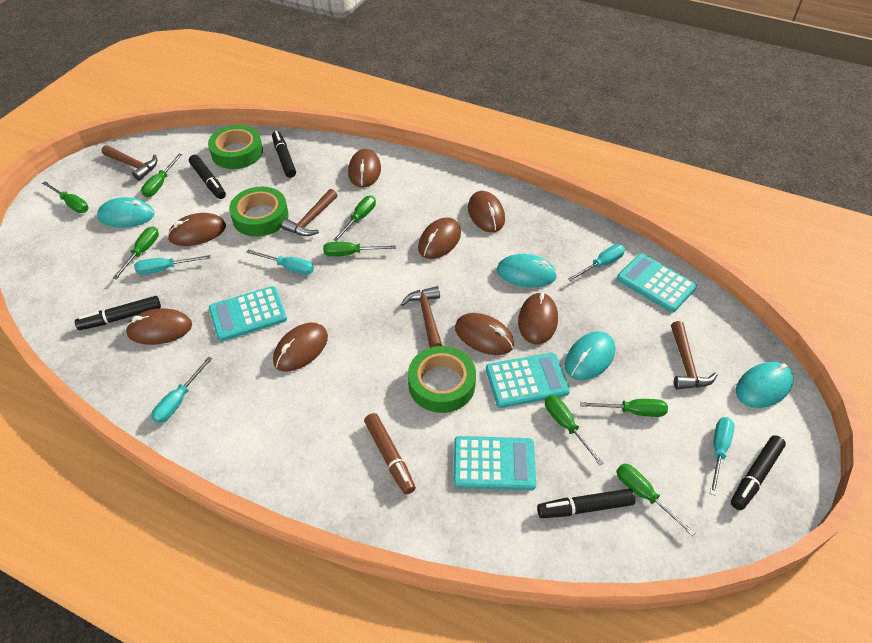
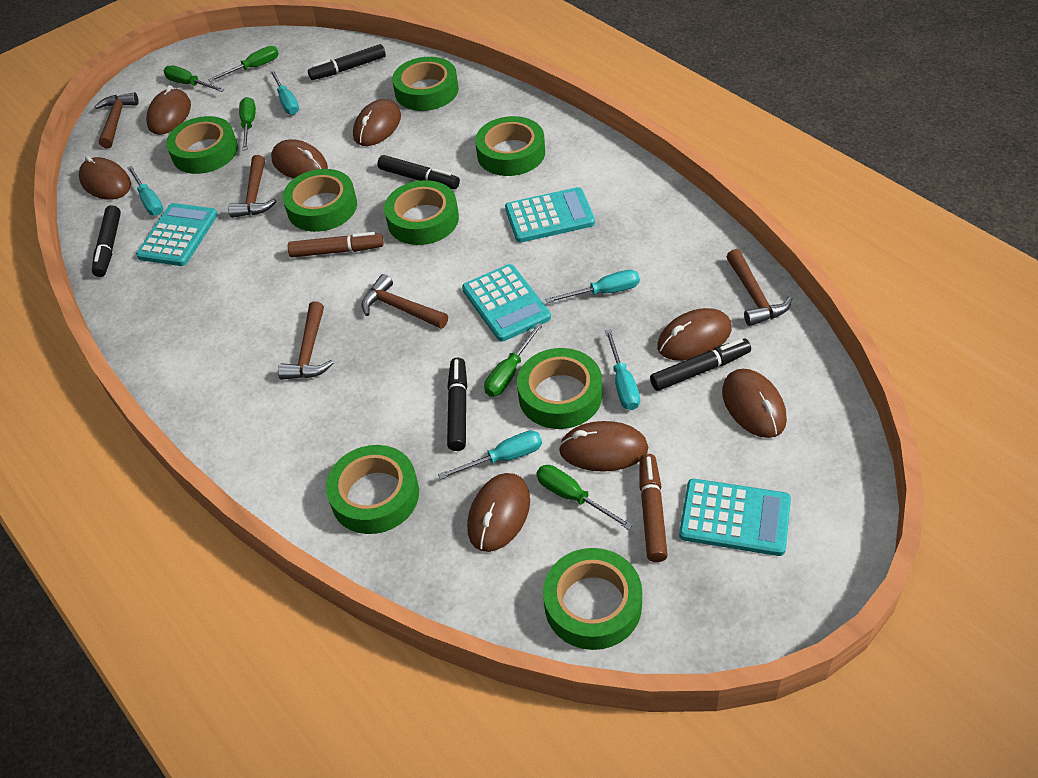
brown hammer: [101,145,157,181] [282,189,338,236] [401,286,443,348] [671,321,717,389] = 4 -> [94,92,139,148] [228,155,277,218] [278,302,334,380] [361,274,448,329] [726,249,792,326] = 5
brown marker: [364,413,416,495] = 1 -> [288,232,384,257] [639,454,668,562] = 2
green screwdriver: [42,181,89,213] [113,226,159,280] [141,154,182,197] [323,242,396,256] [333,196,376,241] [545,395,604,466] [580,399,668,417] [616,464,696,536] = 8 -> [164,65,225,92] [208,46,279,82] [239,97,256,151] [484,323,543,397] [536,465,632,530] = 5
green tape: [208,125,263,169] [229,187,289,237] [408,346,476,413] = 3 -> [166,116,238,174] [283,169,357,232] [326,445,419,534] [384,180,459,245] [392,57,459,111] [475,116,545,176] [517,348,602,429] [543,548,642,650] = 8
turquoise mouse: [97,197,155,228] [497,254,557,287] [565,331,615,380] [736,362,793,408] = 4 -> none = 0

